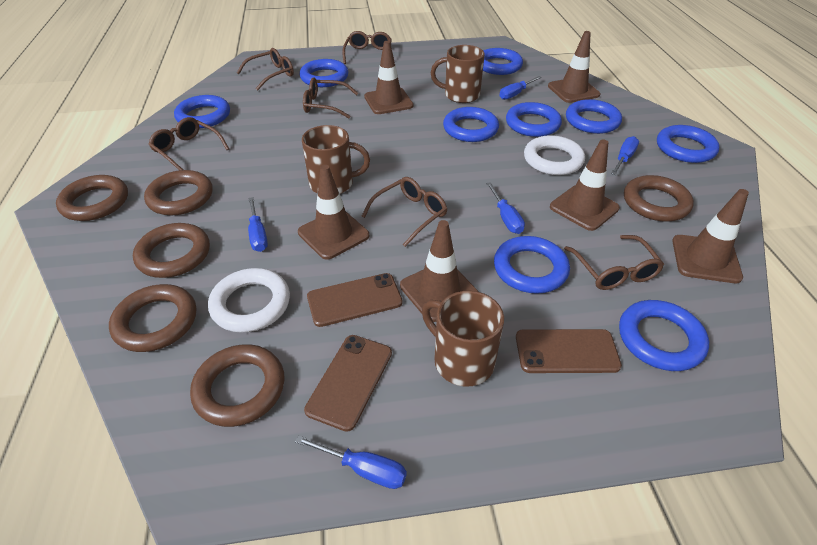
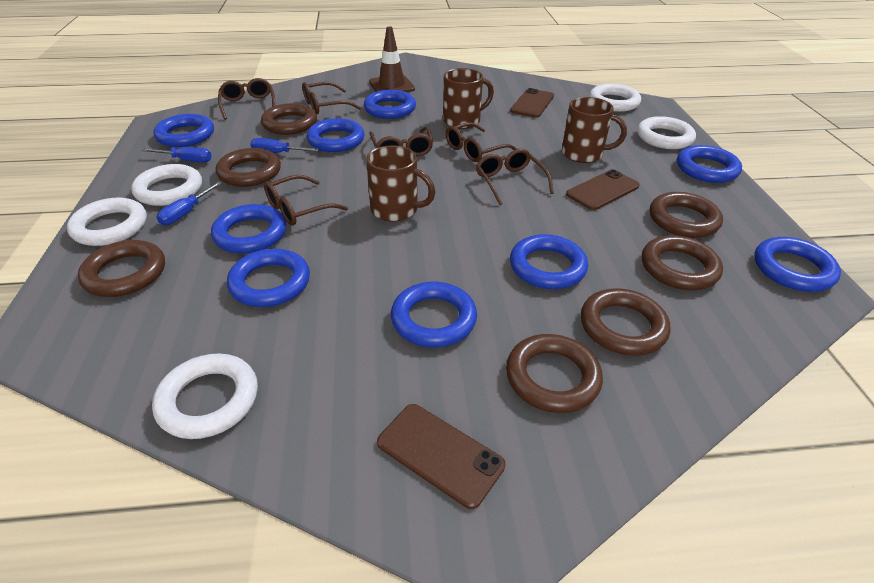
blue screwdriver: [248,197,268,252] [295,435,407,489] [486,182,525,234] [499,76,542,100] [611,136,639,175] = 5 -> [142,147,212,162] [156,181,222,225] [251,138,320,153] = 3
brown ring: [56,175,128,221] [109,284,196,352] [133,223,210,278] [144,170,213,215] [190,344,284,427] [624,175,694,222] = 6 -> [78,240,165,297] [216,148,281,187] [261,103,317,135] [506,334,603,413] [581,288,670,356] [642,235,723,290] [650,192,723,238] = 7
brown traffic cone: [298,165,370,260] [364,41,413,114] [400,220,479,322] [548,31,600,103] [550,140,620,231] [672,189,749,283] = 6 -> [369,26,415,92] = 1
white ring: [208,268,290,332] [524,135,585,175] = 2 -> [67,198,147,246] [131,164,202,206] [152,353,258,439] [589,84,641,112] [637,116,696,149] = 5

